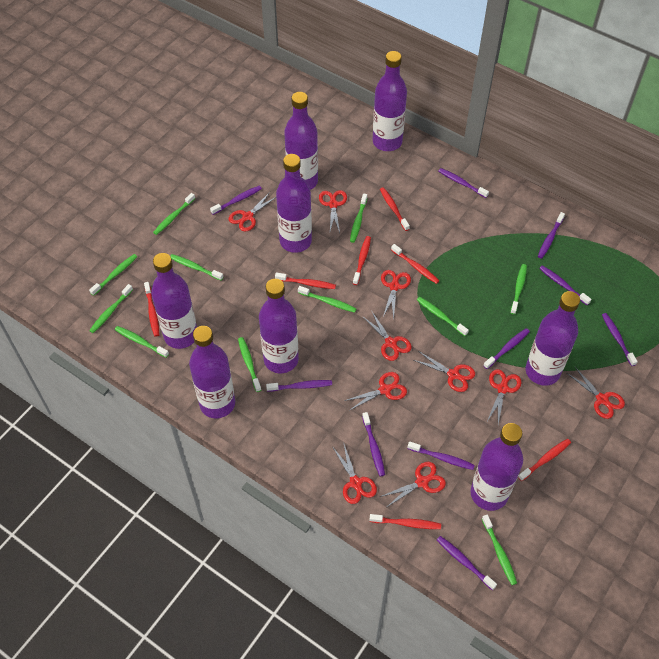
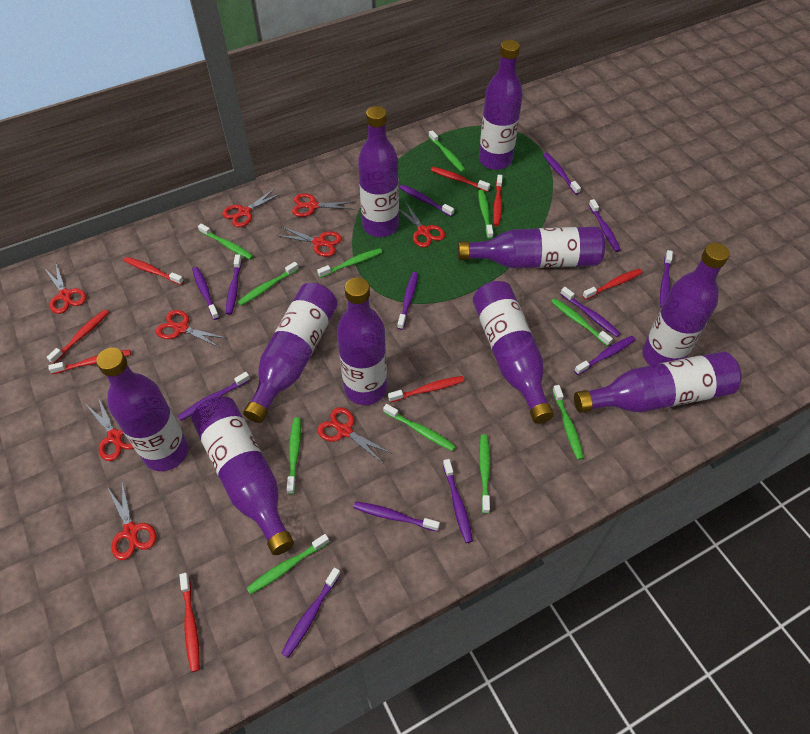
purple bottle: [151,253,197,349] [189,326,235,418] [259,279,299,373] [276,154,312,253] [284,92,318,190] [373,51,407,151] [470,423,523,511] [526,291,580,386] = 8 -> [96,348,188,471] [191,396,294,555] [243,283,338,423] [337,277,387,405] [358,106,399,237] [458,227,605,269] [473,281,554,424] [479,40,523,170] [574,351,741,413] [642,243,730,365] = 10
purple toothbrush: [210,186,262,215] [266,380,332,391] [362,412,385,476] [407,441,475,470] [437,536,497,590] [438,168,489,198] [483,328,530,369] [538,212,565,259] [539,265,592,305] [602,313,638,366] = 10 -> [177,372,250,421] [192,267,219,320] [226,254,242,315] [281,567,341,658] [353,501,440,532] [397,272,418,330] [399,185,454,217] [443,459,473,543] [543,153,581,195] [560,287,621,337] [574,336,635,375] [589,199,621,252] [660,250,673,307] = 13
red scissors: [229,192,276,232] [319,190,347,233] [332,442,377,504] [344,372,407,411] [362,312,412,361] [380,462,446,507] [381,270,411,319] [414,352,475,392] [487,369,521,424] [567,366,625,419] = 10 -> [45,263,86,314] [87,397,134,461] [108,481,157,560] [156,310,226,348] [222,188,282,227] [276,227,342,257] [292,193,356,217] [317,407,391,463] [399,203,445,247] = 9
red toothbrush: [144,282,160,337] [275,273,336,289] [353,236,371,285] [369,514,441,529] [380,187,410,231] [391,244,439,284] [518,439,571,481] = 7 -> [47,309,109,364] [48,350,131,374] [124,257,184,285] [179,573,200,672] [388,376,465,402] [431,167,490,192] [493,175,503,226] [582,269,643,300] = 8

